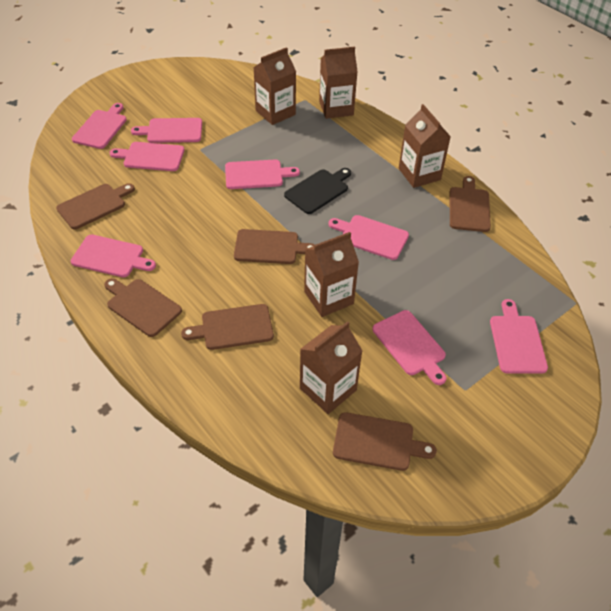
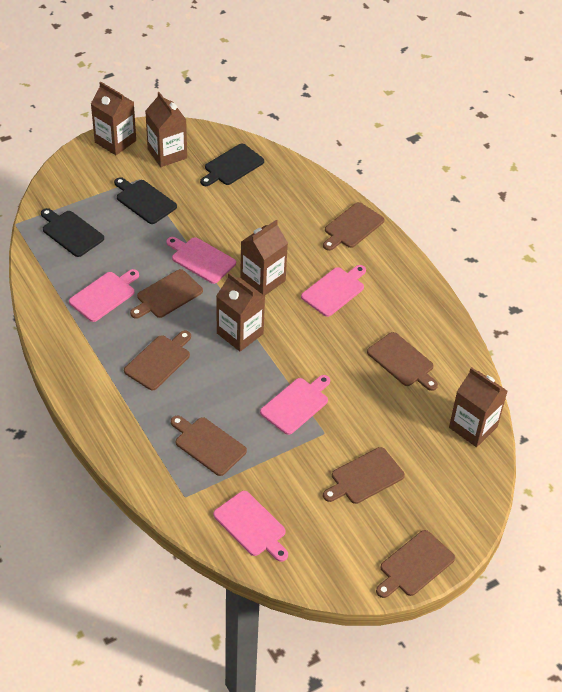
black cutting board: [284,168,351,214] = 1 -> [41,208,104,257] [114,177,177,224] [200,144,264,186] = 3
brown cutting board: [56,183,135,229] [104,278,182,337] [181,304,274,350] [234,229,315,264] [333,412,437,471] [450,176,491,232] = 6 -> [124,331,191,390] [130,269,203,319] [171,416,247,476] [323,202,384,251] [323,447,405,504] [367,332,438,391] [376,530,455,598] = 7
pink cutting board: [71,234,156,277] [72,103,127,149] [110,142,185,171] [131,118,202,143] [225,159,300,189] [328,215,409,260] [373,310,447,385] [490,299,548,374] = 8 -> [69,269,139,322] [166,237,236,284] [213,491,288,562] [260,375,330,435] [301,265,366,317] = 5

